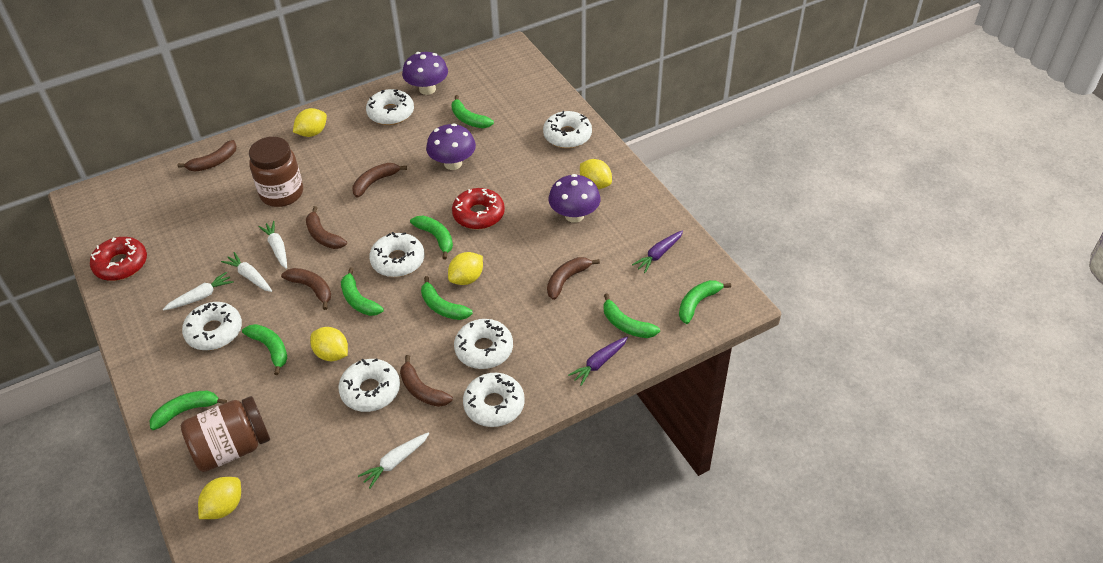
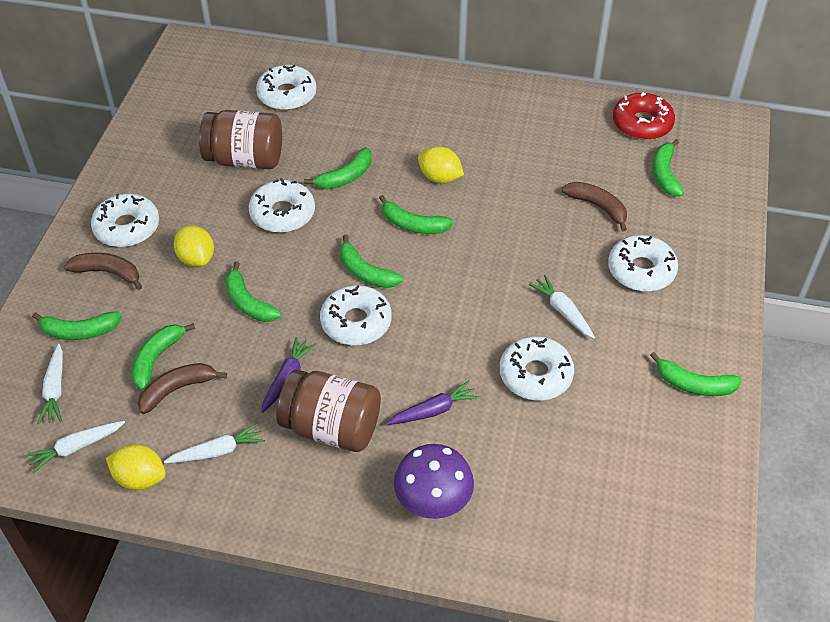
brown banana: [177,140,237,172] [281,268,331,310] [306,206,347,249] [352,163,407,197] [400,355,453,407] [547,257,600,300] = 6 -> [64,253,142,290] [138,363,227,414] [562,182,627,231] = 3
purple mushroom: [402,52,448,95] [426,123,476,170] [548,174,601,223] = 3 -> [394,444,474,519] = 1
red donut: [90,237,147,281] [452,188,505,229] = 2 -> [613,92,675,140] = 1
white donut: [182,302,242,350] [338,359,400,412] [366,89,414,125] [369,232,424,277] [454,319,513,369] [463,373,525,427] [543,111,592,148] = 7 -> [91,194,159,247] [249,178,315,233] [256,65,317,110] [320,285,392,345] [500,336,574,401] [608,235,678,292] = 6
yellow lemon: [198,477,241,519] [293,108,327,137] [310,327,348,361] [448,252,483,285] [580,159,612,189] = 5 -> [106,444,166,490] [174,225,214,267] [418,146,464,184] = 3

